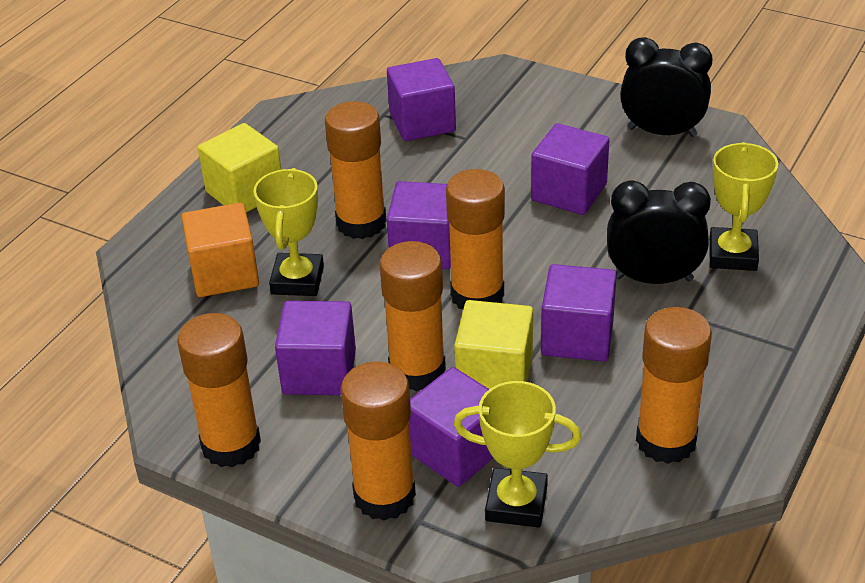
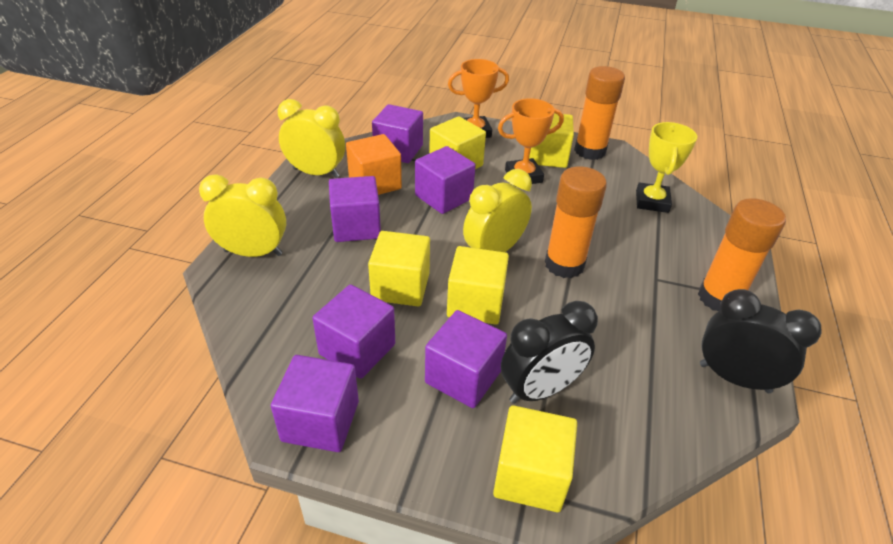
orange glue stick: [177,313,261,467] [325,101,386,239] [341,361,416,521] [380,241,446,391] [446,169,505,309] [636,307,712,464] = 6 -> [545,166,607,278] [574,66,625,160] [698,198,786,311] = 3
orange trophy: none = 0 -> [448,59,509,138] [498,98,564,184] = 2
yellow clock: none = 0 -> [199,174,286,257] [278,99,345,178] [463,169,532,252] = 3
yellow cube: [198,123,281,212] [454,300,533,389] = 2 -> [368,231,430,307] [429,116,486,169] [447,246,509,325] [493,405,577,512] [529,113,574,168] = 5
yellow trophy: [253,168,324,296] [454,381,581,527] [709,142,778,271] = 3 -> [636,122,697,213] = 1

